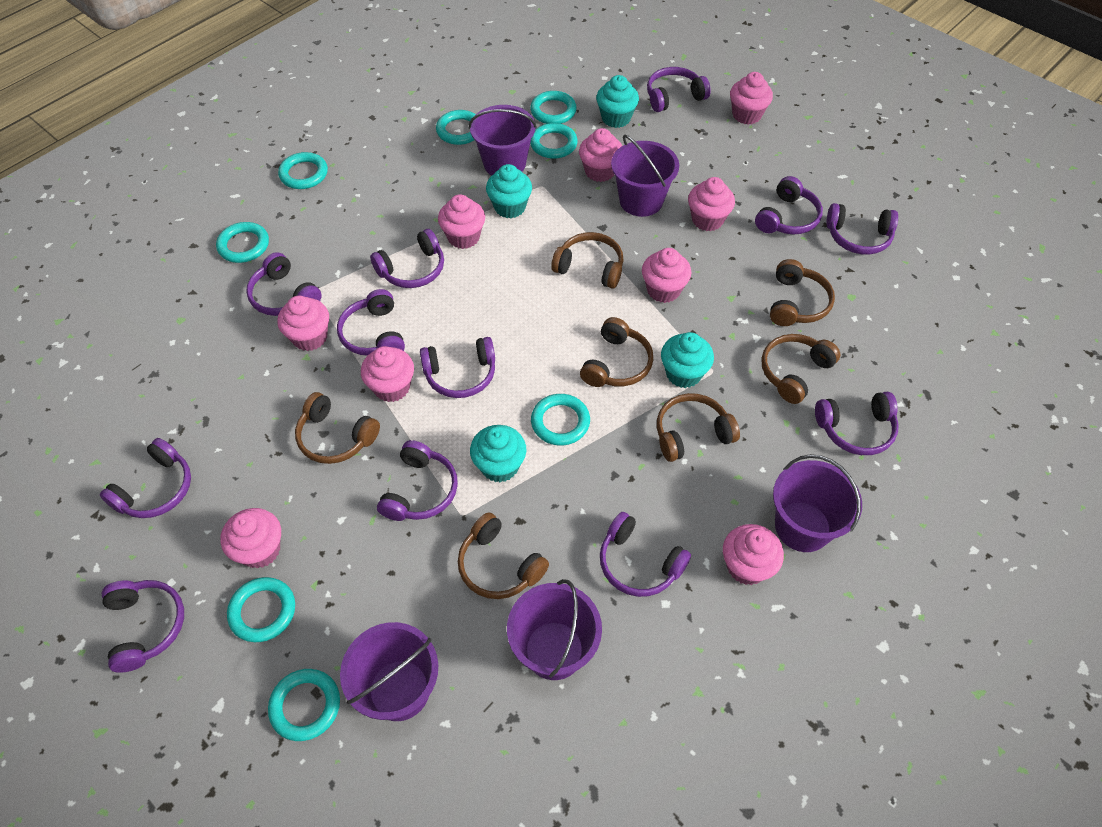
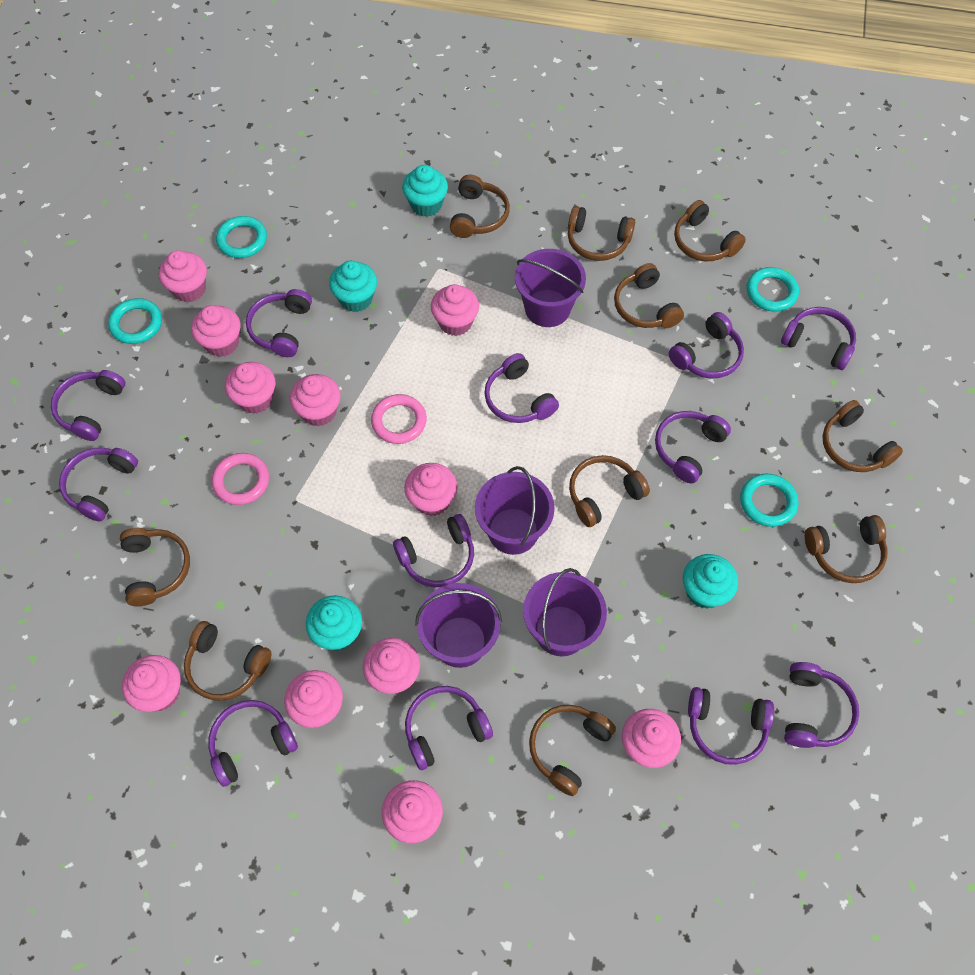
brown headphones: [295,392,380,464] [458,513,549,599] [551,232,624,289] [580,317,653,387] [657,393,740,462] [761,334,840,404] [770,259,835,326] = 7 -> [120,528,190,606] [184,621,272,701] [450,175,510,238] [529,705,616,796] [568,206,635,261] [569,455,650,527] [614,263,684,328] [674,200,746,261] [805,515,888,583] [822,400,903,472] = 10
pink cupcake: [220,508,281,569] [277,296,329,351] [361,346,414,402] [438,194,485,249] [579,128,622,182] [642,248,691,303] [688,177,735,231] [723,524,784,585] [730,72,773,125] = 9 -> [122,655,181,712] [159,250,207,302] [191,305,240,357] [225,362,276,414] [284,670,343,728] [290,374,341,426] [363,638,420,694] [382,780,443,843] [404,463,458,516] [431,284,479,336] [622,709,681,768] = 11
pink ring: none = 0 -> [212,453,269,505] [371,394,427,444] = 2
purple bucket: [340,622,438,721] [469,105,537,176] [507,579,602,680] [611,135,679,217] [773,454,862,552] = 5 -> [415,583,502,668] [475,466,555,555] [515,249,586,327] [523,568,607,656] = 4
turquoise ring: [216,222,269,263] [227,577,295,642] [268,669,340,741] [278,152,328,189] [436,110,476,145] [530,91,577,124] [530,123,578,159] [531,394,590,446] = 8 -> [108,298,162,344] [216,216,267,258] [740,474,798,527] [747,267,799,312] = 4

